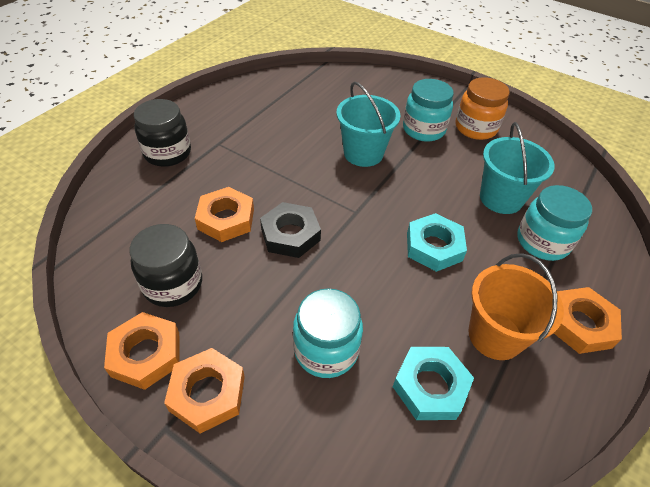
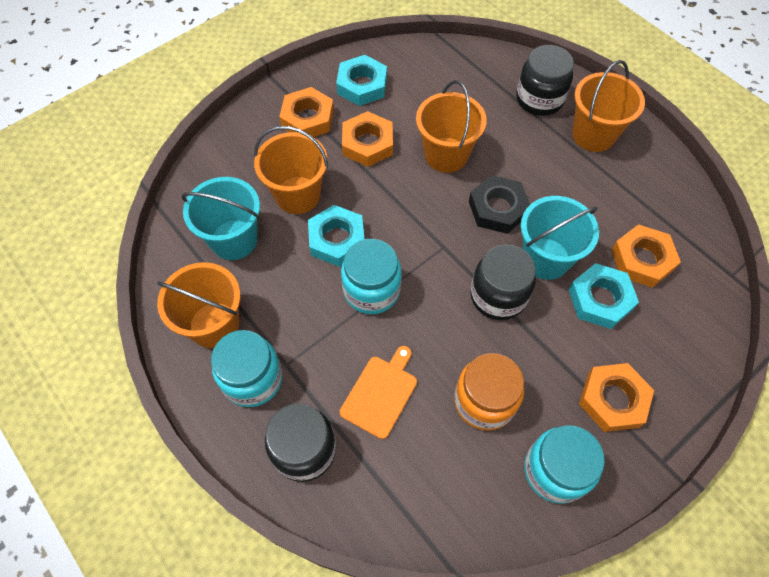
black jar: [129,224,202,307] [134,99,191,167] = 2 -> [265,403,336,482] [470,244,536,320] [516,45,574,116] = 3
orange bucket: [468,253,564,360] = 1 -> [157,262,241,348] [254,126,328,214] [416,80,487,173] [572,60,645,152] = 4
orange cutting board: none = 0 -> [340,346,417,439] = 1
turquoise nut: [393,347,474,420] [407,213,467,272] = 2 -> [308,205,364,267] [336,55,387,106] [569,263,639,329] = 3

